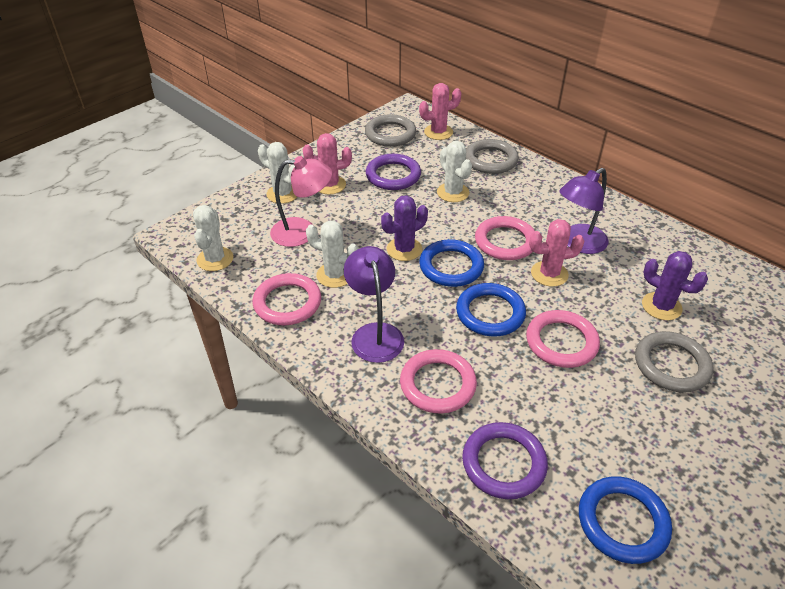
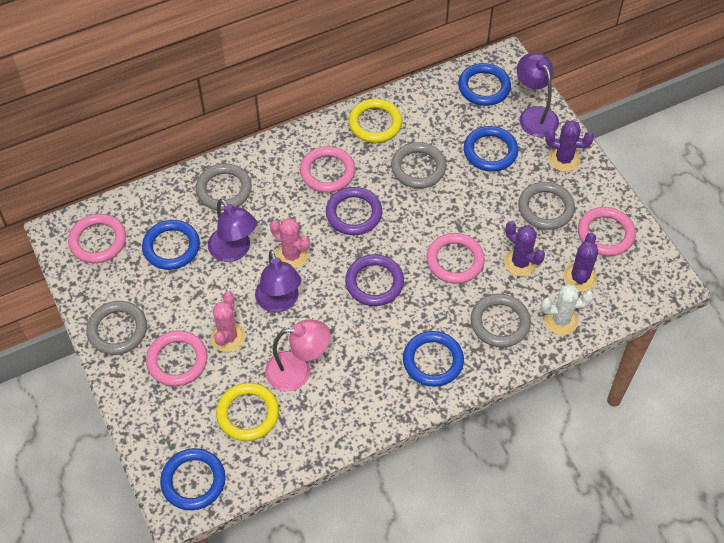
blue ring: [419,239,484,287] [456,283,526,336] [579,476,672,564] = 3 -> [142,220,200,270] [160,448,226,510] [403,331,464,387] [458,63,511,106] [464,126,518,172] = 5
grey ring: [365,114,416,147] [466,139,519,174] [635,331,714,393] = 3 -> [86,301,147,355] [196,163,252,211] [391,142,446,189] [471,294,531,347] [518,182,575,230] = 5
pink cactus: [303,133,352,195] [419,83,461,140] [529,219,584,287] = 3 -> [211,292,245,352] [270,218,310,269] = 2
pink ring: [253,273,321,325] [400,349,477,413] [475,216,535,260] [526,310,600,368] = 4 -> [68,214,126,263] [146,331,208,386] [300,146,355,193] [426,233,485,284] [578,207,636,256] = 5
purple cactus: [381,195,428,261] [642,251,708,320] = 2 -> [504,221,545,277] [545,120,594,172] [563,233,598,292] = 3
purple lamp: [344,246,404,363] [559,168,608,254] = 2 -> [208,198,257,262] [255,250,301,313] [517,53,559,137] = 3
white cactus: [193,205,233,271] [258,142,297,204] [306,221,359,288] [437,141,472,202] = 4 -> [541,284,594,335] = 1
yellow ring: none = 0 -> [216,383,279,441] [348,99,402,143] = 2

